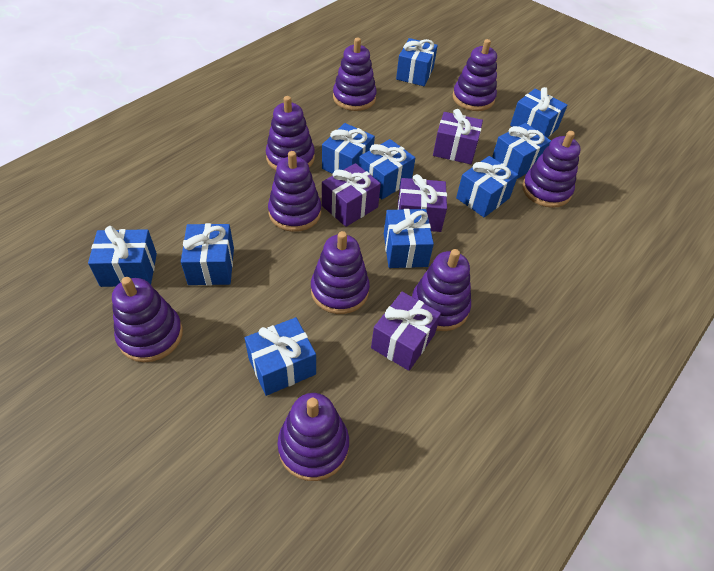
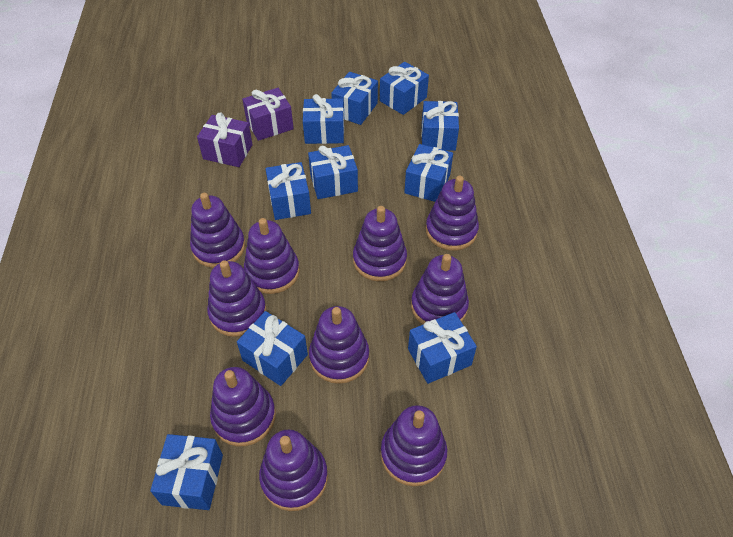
purple gift: [322,163,381,227] [371,292,441,371] [398,174,447,232] [433,109,483,164] = 4 -> [197,112,253,167] [242,88,294,141] = 2
purple stacking toy: [112,277,183,362] [266,96,315,170] [268,151,321,232] [277,393,349,481] [311,231,370,314] [333,38,377,111] [412,249,471,331] [453,39,497,111] [522,131,581,208] = 9 -> [190,193,245,268] [207,260,266,337] [210,367,276,446] [244,218,300,294] [259,430,328,511] [309,306,369,384] [353,206,407,281] [381,405,447,486] [411,254,469,325] [426,175,479,250] = 10

